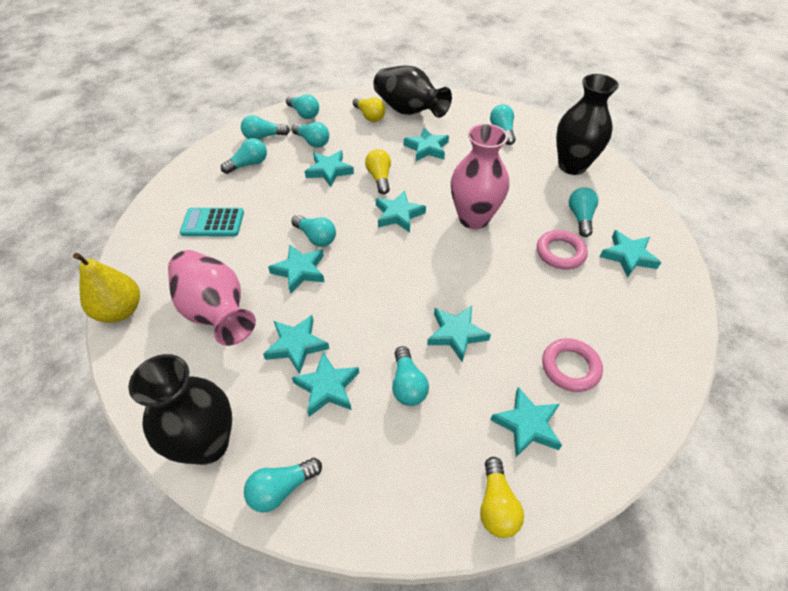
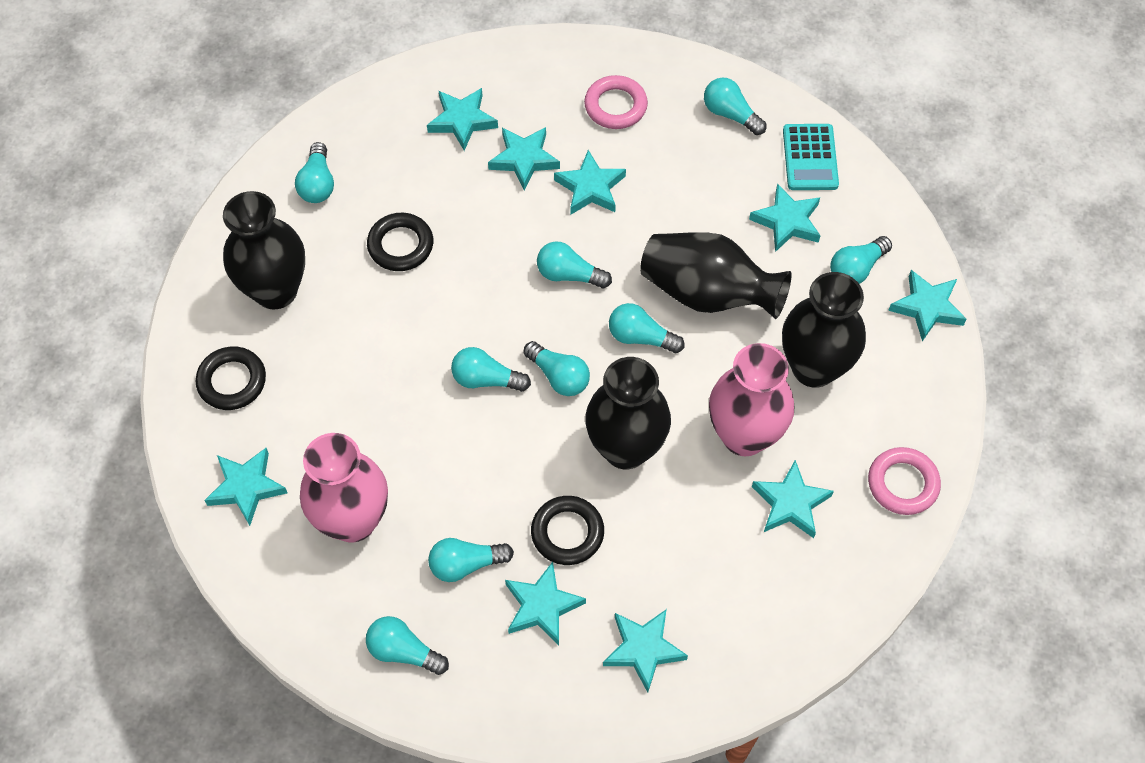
black ring: none = 0 -> [196,346,266,410] [367,213,433,271] [531,496,604,565] = 3
black vase: [128,354,232,465] [373,65,452,118] [556,74,619,175] = 3 -> [223,191,305,309] [585,357,671,469] [640,232,792,319] [782,272,866,388] = 4
yellow light bulb: [353,97,385,122] [365,149,391,194] [480,457,524,538] = 3 -> none = 0
yellow pear: [73,253,140,323] = 1 -> none = 0

